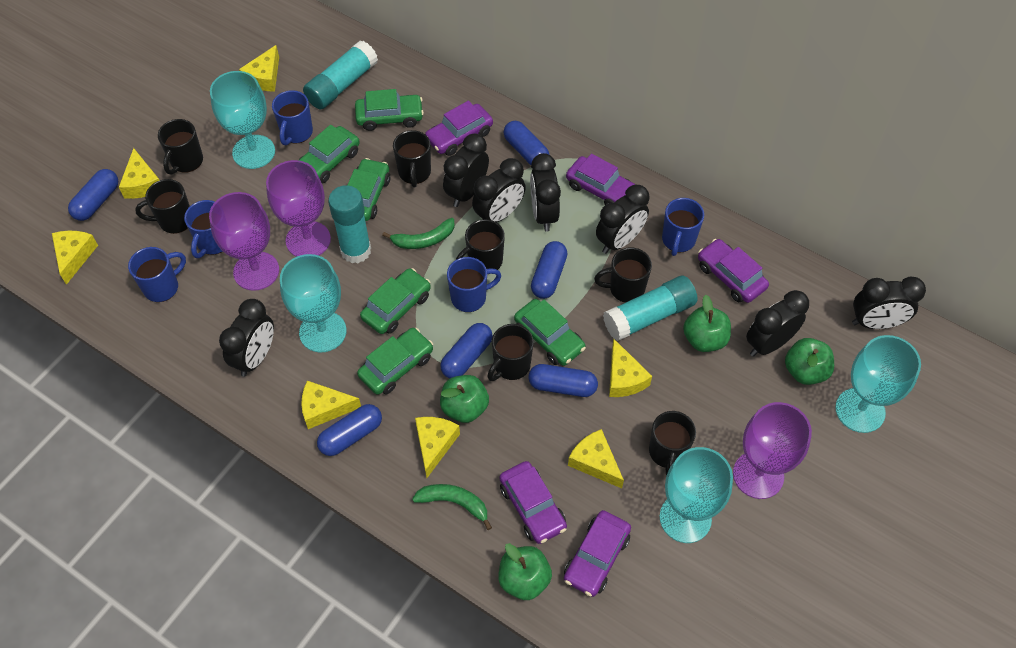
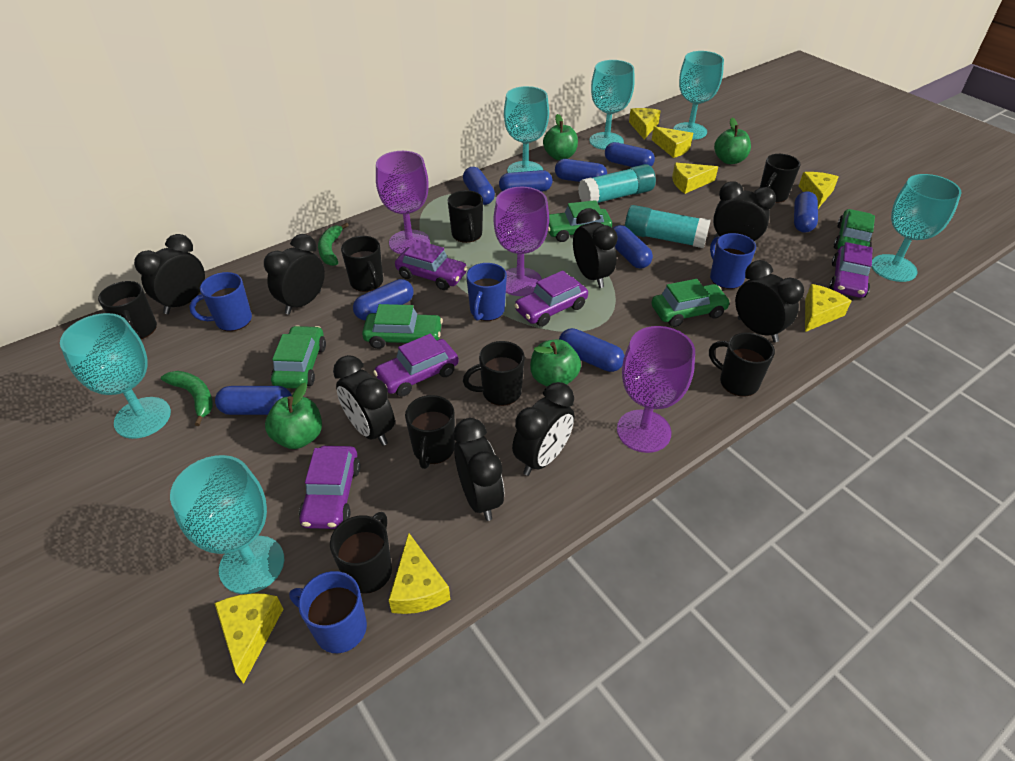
black clock: [219,299,274,377] [443,133,489,207] [472,158,526,222] [530,153,561,232] [596,185,650,254] [746,290,809,357] [852,277,926,329] = 7 -> [134,234,205,314] [264,234,325,315] [333,355,395,446] [454,418,504,521] [512,382,574,476] [573,208,618,288] [713,182,776,246] [735,260,804,342] = 8
black mug: [135,179,190,234] [158,119,203,175] [393,130,431,187] [456,219,505,270] [487,324,534,381] [594,247,652,303] [649,411,696,476] = 7 -> [98,281,157,339] [330,512,392,594] [341,236,383,292] [405,395,455,469] [448,190,483,243] [463,341,525,406] [709,332,775,397] [760,154,800,203] = 8
blue capsule: [68,169,118,221] [317,404,382,456] [440,323,493,378] [503,121,549,165] [529,364,598,397] [531,241,568,299] = 6 -> [215,386,292,415] [353,279,414,320] [463,167,495,205] [499,170,552,192] [555,159,607,182] [559,328,625,372] [605,142,655,167] [613,225,653,269] [794,191,818,232] = 9
blue mug: [128,247,186,302] [184,200,223,258] [272,90,313,146] [447,257,501,312] [662,198,704,256] = 5 -> [189,272,252,331] [289,571,367,653] [466,263,507,321] [710,233,756,289] = 4
green car: [299,125,360,183] [348,158,390,221] [355,89,424,131] [357,328,433,395] [360,268,431,334] [514,299,586,366] = 6 -> [271,325,326,389] [362,304,443,349] [548,200,612,242] [651,279,731,327] [834,209,875,249] = 5
turquoise glue stick: [303,40,378,109] [328,185,371,263] [603,276,697,341] = 3 -> [578,164,656,203] [625,205,711,248] = 2
turquoise goblet: [210,71,275,169] [280,254,346,352] [660,447,733,543] [835,335,921,433] = 4 -> [60,313,171,439] [170,455,284,594] [504,86,549,173] [590,60,635,150] [673,51,724,140] [872,174,961,282] = 6

